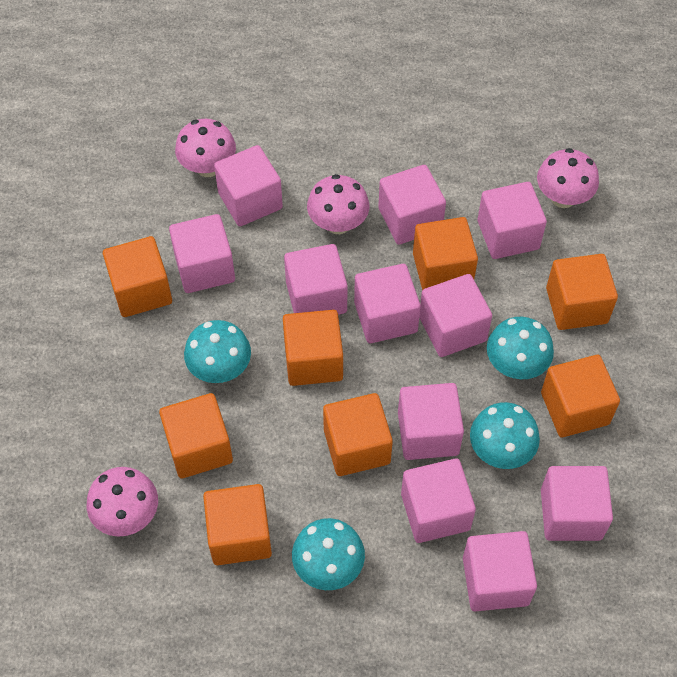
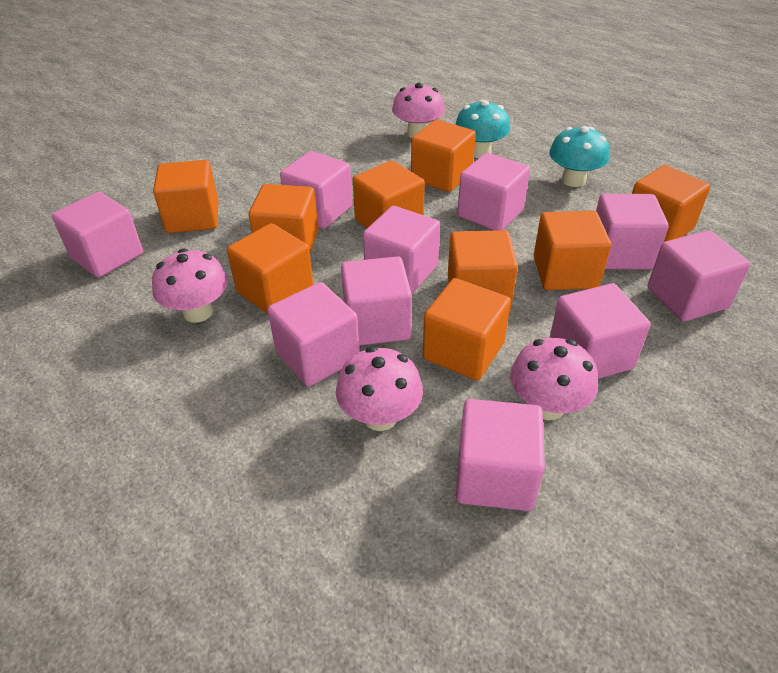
orange cube: [103,236,172,317] [159,393,233,479] [203,484,272,565] [283,310,343,386] [323,393,393,476] [413,217,478,290] [541,355,620,437] [546,254,618,330] = 8 -> [153,160,219,233] [227,223,313,314] [249,184,319,252] [353,160,425,228] [411,120,476,192] [423,278,511,381] [448,230,518,309] [533,211,611,290] [632,165,710,242] = 9
pink cube: [169,214,235,293] [214,145,283,226] [284,244,348,315] [354,264,421,343] [378,165,446,245] [398,383,464,460] [401,458,476,543] [419,274,492,357] [463,531,537,611] [478,182,547,259] [541,466,613,541] = 11 -> [52,192,143,278] [268,282,360,387] [280,151,352,229] [341,256,412,346] [363,206,440,294] [456,399,545,511] [458,153,530,231] [549,283,651,379] [596,194,669,270] [648,230,750,322] = 10
turquoise mushroom: [184,320,251,383] [292,518,365,590] [470,402,540,469] [487,317,554,379] = 4 -> [455,100,510,158] [549,126,609,187] = 2

